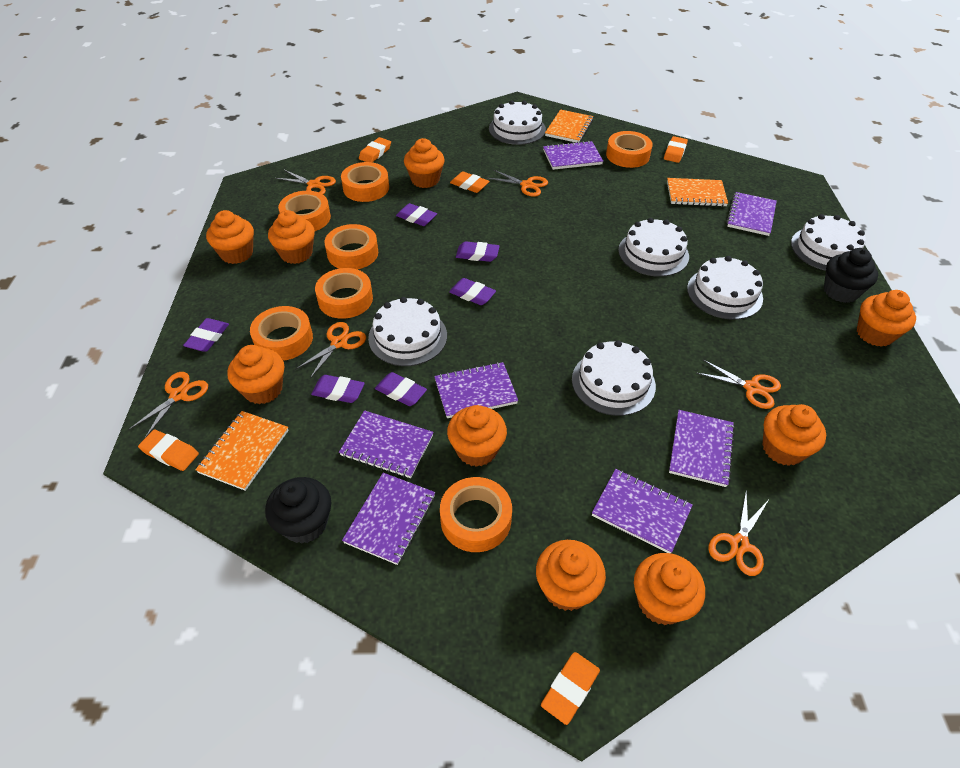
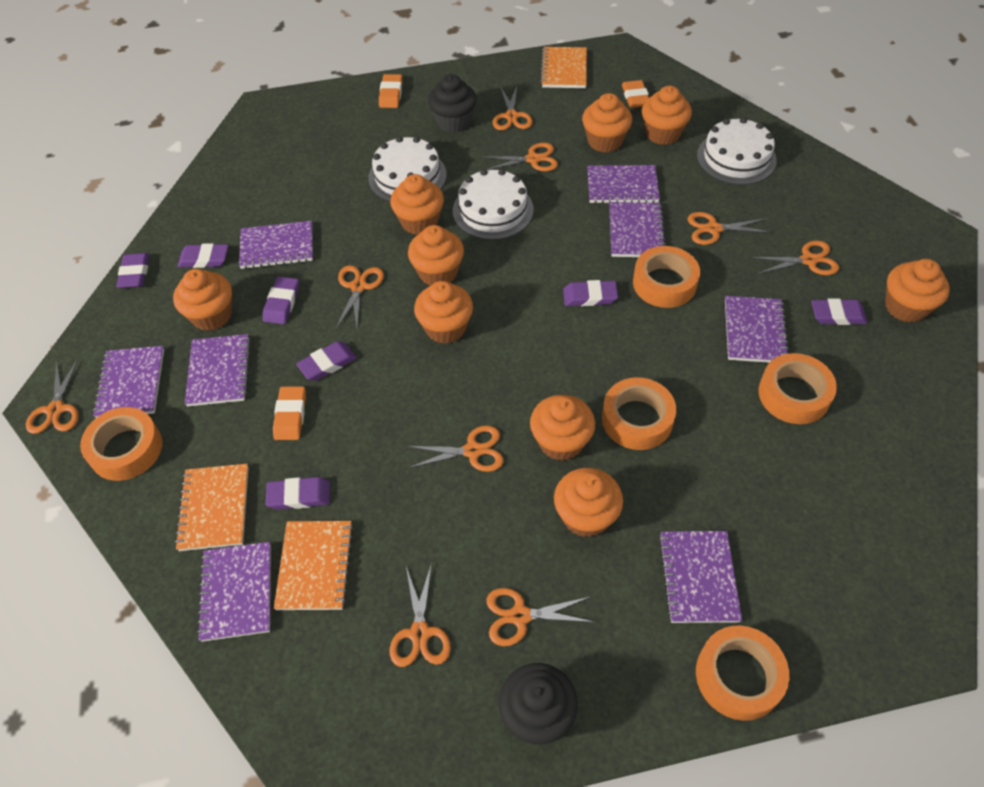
orange eraser: [138,430,199,471] [359,137,391,162] [450,171,490,193] [541,652,600,725] [664,136,688,163] = 5 -> [273,386,306,440] [379,74,402,108] [622,80,649,108] = 3
orange scissors: [128,372,208,438] [275,170,336,194] [295,322,366,378] [487,170,548,197] [697,359,781,409] [709,492,768,576] = 6 -> [26,359,79,434] [336,265,384,329] [390,562,451,667] [407,425,504,472] [483,143,558,171] [487,588,594,646] [493,86,533,130] [688,212,771,245] [752,240,839,275] = 9
orange tape: [250,306,313,361] [278,191,331,231] [315,268,373,319] [324,224,378,270] [341,162,389,202] [440,477,512,552] [606,131,653,168] = 7 -> [80,407,162,481] [602,377,676,450] [633,246,700,308] [696,625,789,721] [759,353,837,424] = 5
purple eraser: [183,318,229,352] [311,375,365,403] [375,372,427,406] [396,203,437,226] [449,278,496,305] [456,241,500,262] = 6 -> [116,253,149,288] [178,243,228,268] [263,277,299,324] [266,477,330,510] [296,341,357,381] [563,280,618,306] [811,298,868,325] = 7
purple notebook: [339,410,433,478] [342,473,435,565] [434,362,518,418] [543,141,603,170] [592,469,693,553] [669,410,735,487] [726,192,777,236] = 7 -> [93,346,164,418] [185,334,251,407] [197,542,271,642] [239,221,313,269] [587,165,660,204] [609,202,666,257] [659,531,742,623] [725,296,789,363] = 8
white cake: [368,297,447,366] [489,100,546,145] [572,340,656,416] [618,218,689,277] [687,256,763,320] [791,214,866,271] = 6 -> [368,136,446,202] [453,169,534,240] [697,117,777,185] = 3

